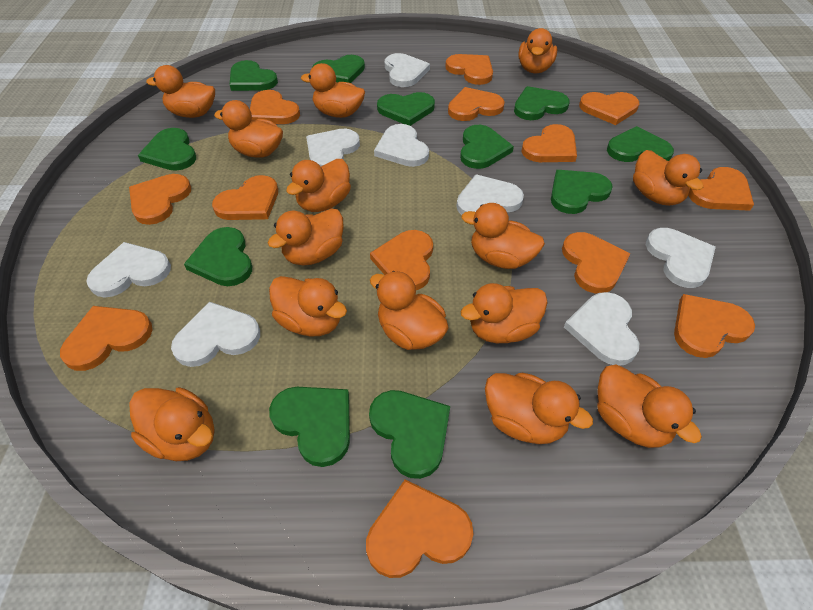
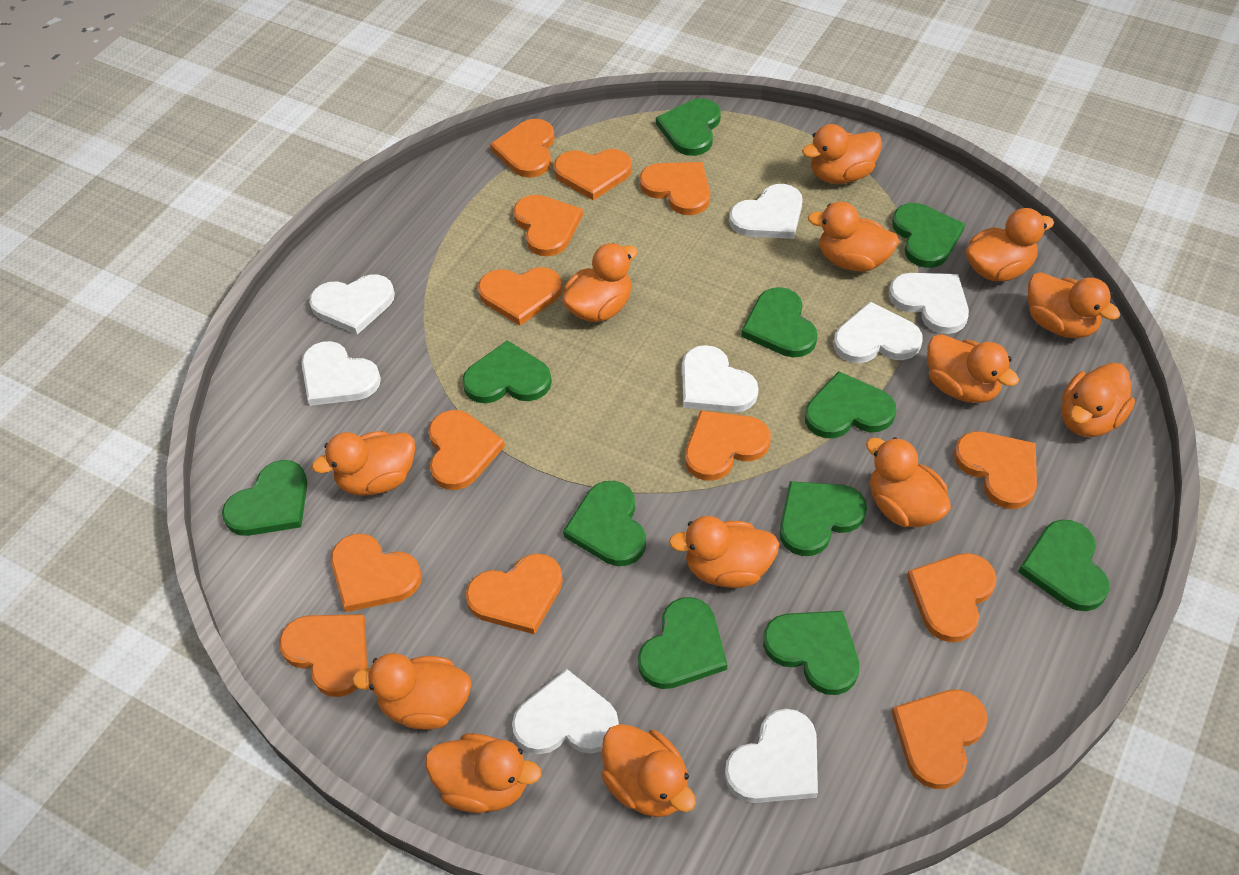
orange duck: [129,387,215,461] [146,65,215,118] [214,100,283,158] [268,208,344,265] [269,276,347,336] [286,159,351,212] [301,63,365,118] [370,271,449,350] [461,203,545,269] [461,283,548,343] [485,373,593,444] [518,28,557,73] [597,364,702,448] [633,150,703,206] = 14 -> [312,431,415,496] [352,653,472,730] [425,733,542,813] [562,243,637,322] [601,724,696,817] [669,516,780,588] [802,124,882,184] [808,202,899,271] [866,437,951,527] [927,334,1019,403] [966,208,1054,281] [1028,272,1120,338] [1061,363,1135,437] = 13

